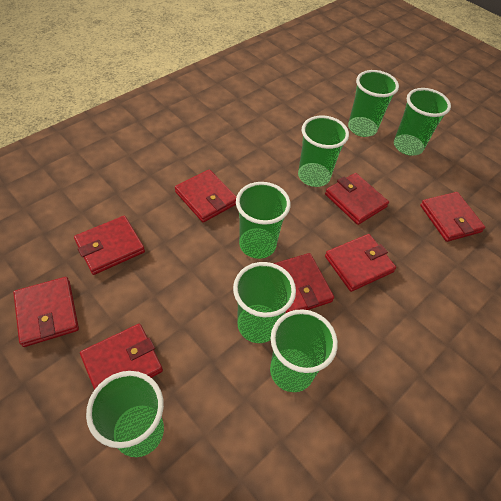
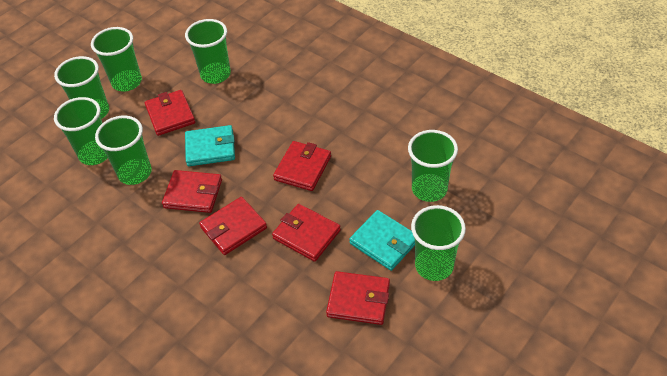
red wallet: [13,277,79,347] [74,216,145,275] [80,324,163,390] [175,169,237,223] [274,253,334,313] [325,173,389,225] [325,234,396,292] [420,192,485,242] = 8 -> [145,90,195,136] [162,170,222,213] [199,197,267,255] [272,204,341,262] [273,141,331,191] [326,271,390,325] = 6
turquoise wallet: none = 0 -> [185,125,235,166] [349,210,415,271] = 2

